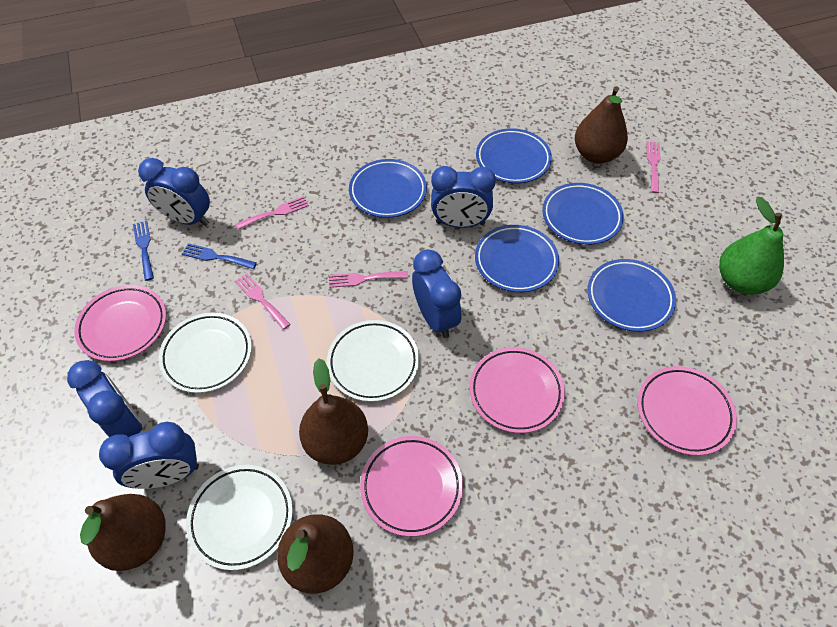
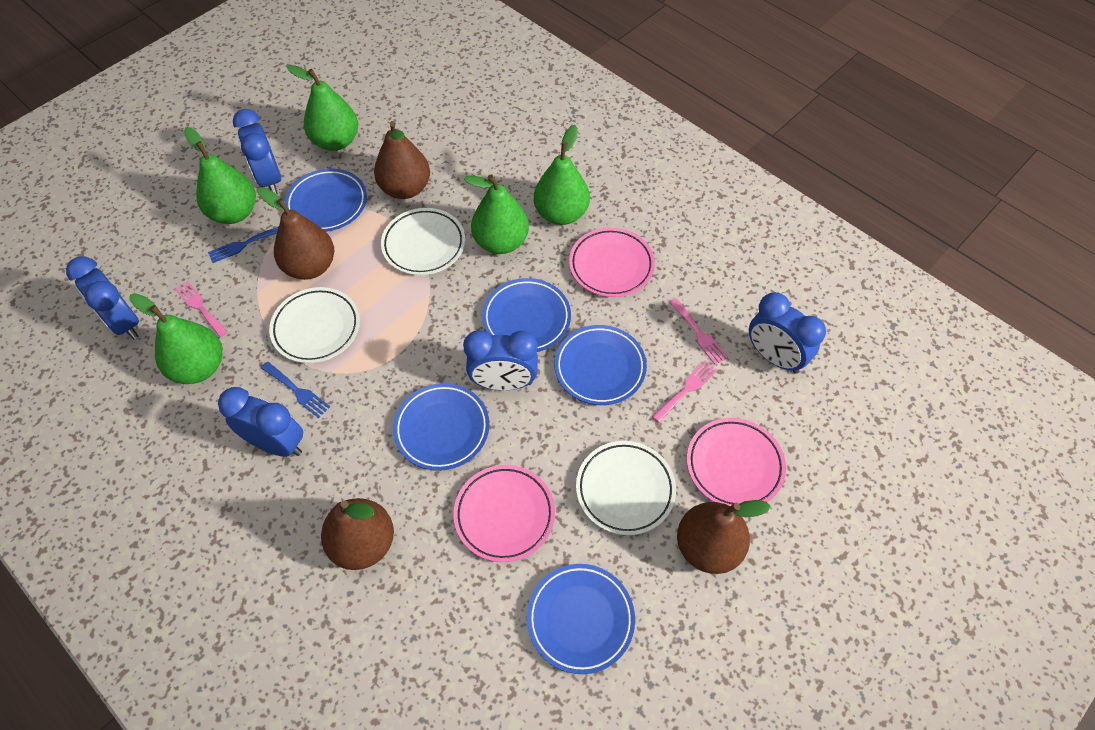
green pear: [719,197,784,295] = 1 -> [129,293,222,384] [184,127,256,224] [287,65,358,151] [464,175,529,254] [534,125,590,225] = 5
pink fork: [235,273,290,330] [236,196,309,230] [329,271,408,288] [646,141,660,193] = 4 -> [175,281,228,337] [652,361,717,423] [669,298,728,365] = 3
pink plate: [74,285,166,361] [360,436,463,537] [469,347,565,433] [637,366,737,456] = 4 -> [453,465,555,562] [569,227,655,297] [687,418,786,506] = 3

